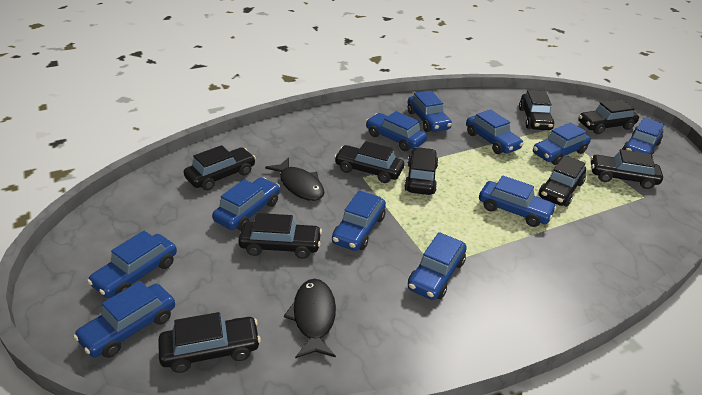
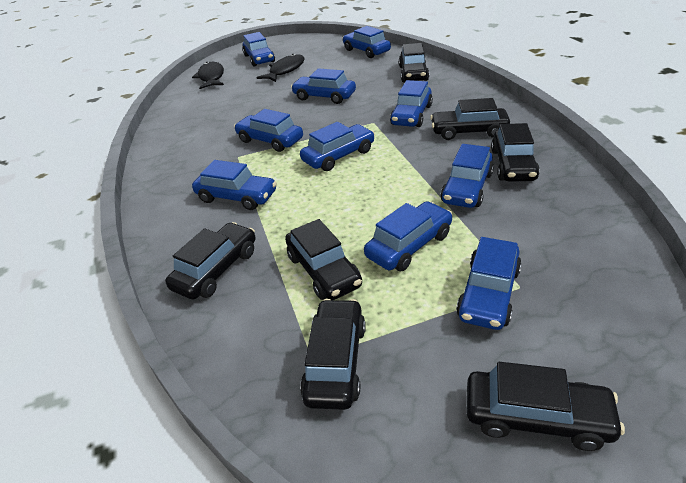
black car: [158,312,261,373] [184,145,256,191] [238,213,322,259] [334,141,404,183] [404,147,438,195] [519,90,554,130] [538,155,586,207] [578,100,639,134] [590,149,663,189] = 9 -> [165,222,256,299] [285,219,362,300] [300,299,366,410] [399,43,429,82] [430,98,510,140] [466,362,625,451] [491,123,540,182] = 7
blue car: [73,281,175,358] [87,231,177,298] [212,177,280,230] [332,190,386,251] [366,111,427,151] [408,90,452,132] [408,232,467,300] [466,109,524,154] [479,175,557,227] [533,122,591,165] [622,117,664,157] = 11 -> [192,160,277,210] [234,109,303,152] [243,32,275,67] [291,68,356,104] [300,122,375,171] [343,26,391,58] [364,201,453,271] [390,80,433,127] [441,144,494,208] [456,237,522,330] = 10

